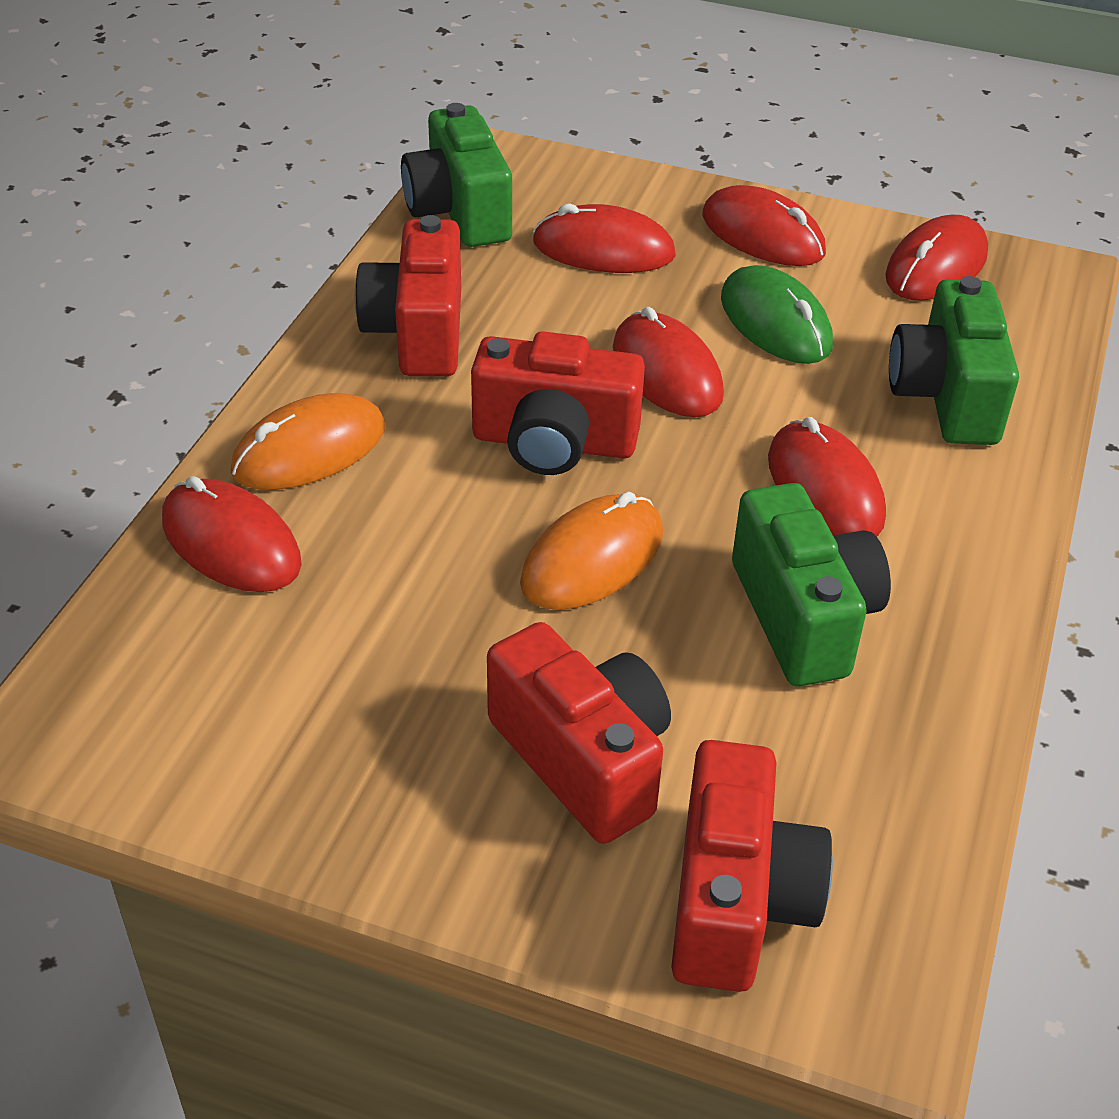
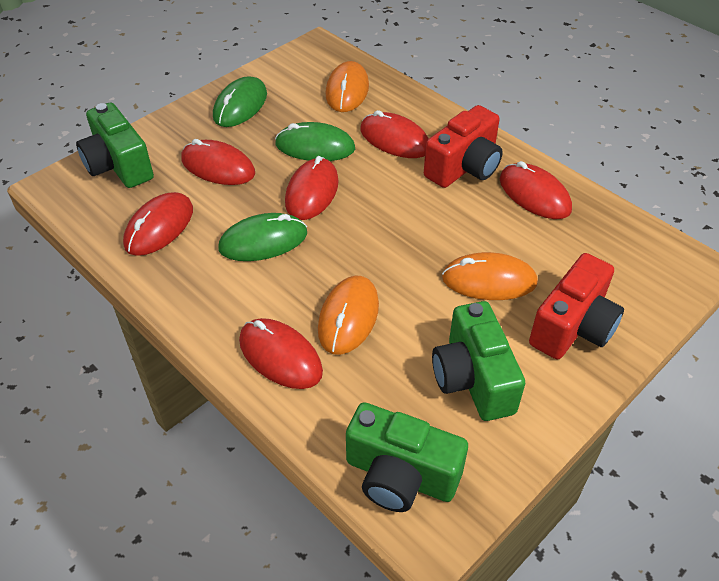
green mouse: [721,265,833,364] = 1 -> [213,76,267,127] [218,213,307,261] [275,122,355,161] = 3
orange mouse: [230,393,385,490] [520,492,663,610] = 2 -> [318,276,379,355] [326,61,369,112] [442,252,538,300] = 3
red camera: [355,215,461,376] [471,331,645,475] [487,622,671,844] [671,740,833,992] = 4 -> [424,105,503,188] [529,253,624,359] = 2

